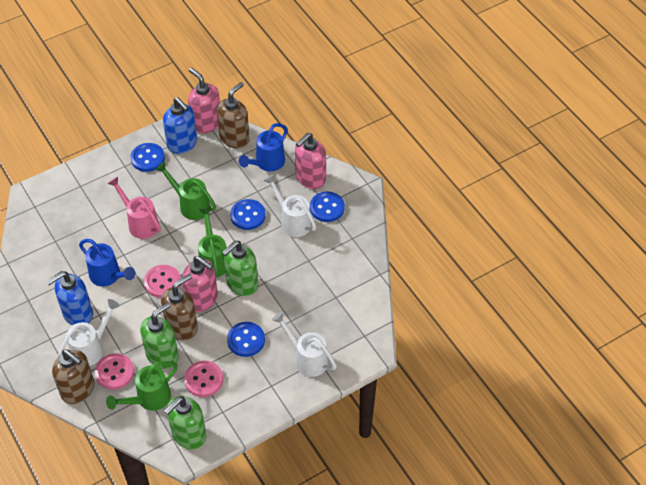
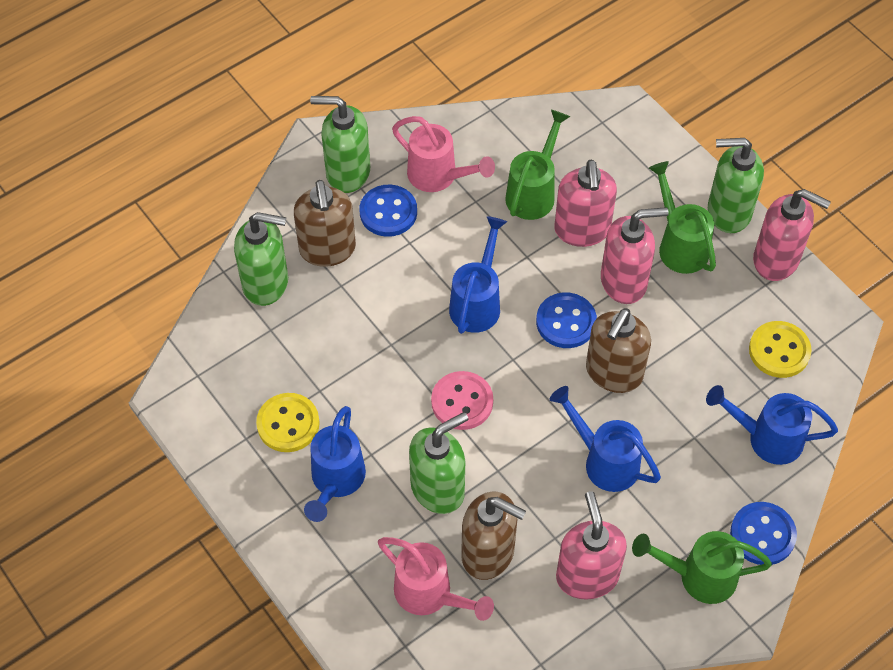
blue button: [130,143,165,172] [227,322,265,357] [230,199,266,230] [310,192,345,222] = 4 -> [359,184,417,237] [536,292,597,348] [730,502,797,565] = 3
blue soap dispenser: [46,271,93,326] [163,97,197,154] = 2 -> none = 0
blue watering can: [79,239,136,286] [239,123,288,171] = 2 -> [304,406,366,522] [449,216,507,334] [550,386,661,492] [706,385,838,465] = 4
green soap dispenser: [140,302,179,369] [164,396,206,450] [222,241,258,296] = 3 -> [234,212,288,306] [310,96,370,193] [409,412,468,514] [708,138,764,233] = 4
pink button: [95,353,134,390] [144,265,181,298] [184,361,223,397] = 3 -> [431,371,493,430] = 1
pink soap dispenser: [182,256,218,312] [188,67,220,134] [295,133,326,189] = 3 -> [554,160,617,247] [556,491,627,600] [601,207,669,304] [753,189,831,281] = 4
pink watering can: [108,177,161,239] = 1 -> [378,537,494,621] [392,116,495,192] = 2
white watering can: [58,299,120,366] [263,174,316,237] [272,312,337,377] = 3 -> none = 0
yellow button: none = 0 -> [256,393,320,452] [749,321,812,378] = 2

